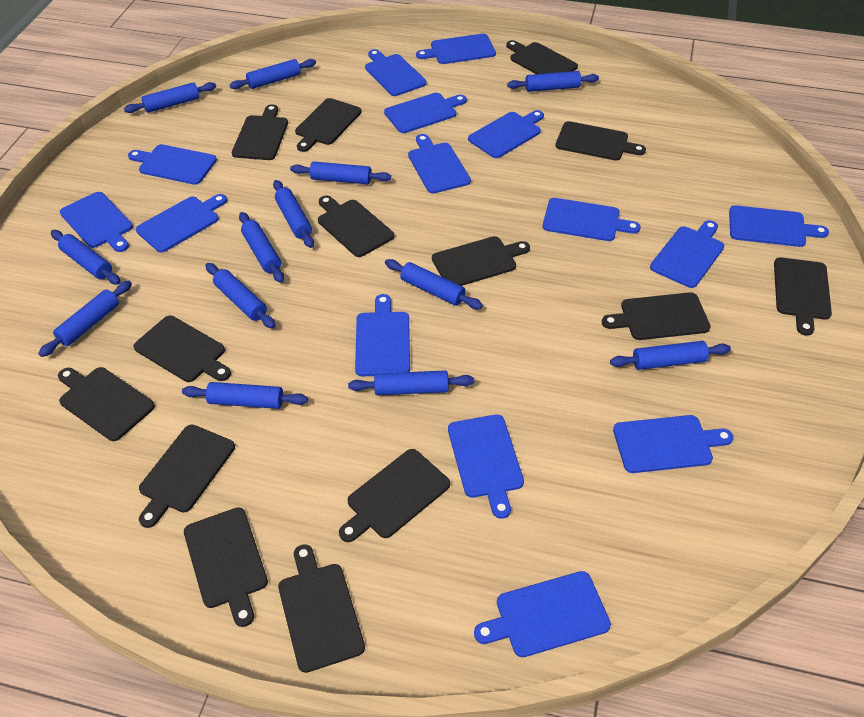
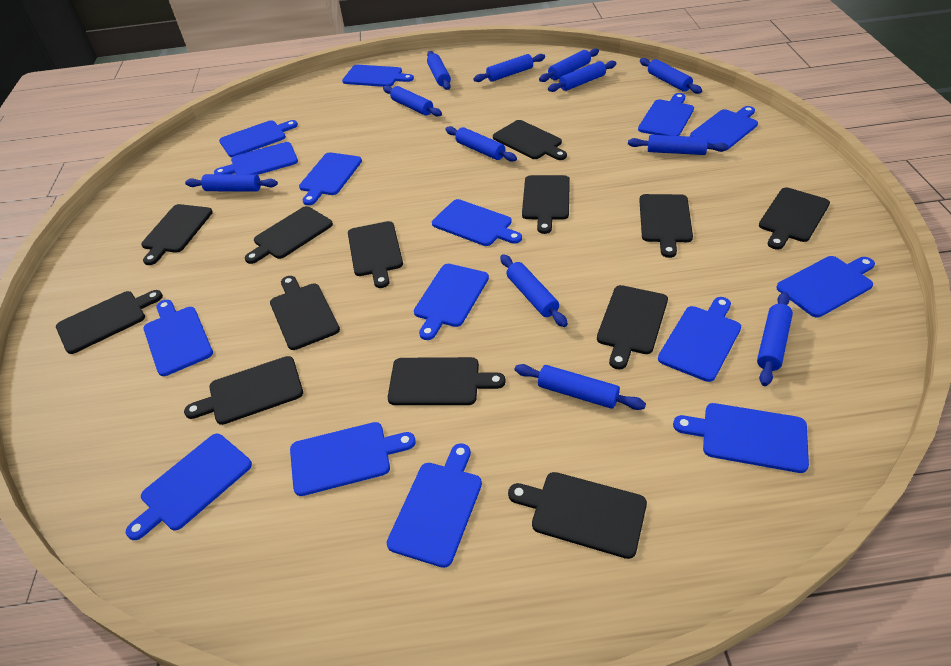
black cutting board: [58,367,155,441] [133,316,231,382] [139,425,235,528] [184,507,268,627] [232,104,288,160] [278,544,365,673] [295,98,362,152] [318,195,394,257] [339,449,450,542] [432,236,530,286] [506,40,578,74] [556,121,646,161] [602,292,711,340] [774,257,832,336] = 14 -> [56,290,163,354] [141,204,213,265] [184,356,303,425] [245,206,333,264] [270,276,340,350] [348,221,403,288] [388,357,506,405] [493,120,567,160] [508,472,647,559] [522,175,570,234] [597,285,668,369] [639,194,693,258] [759,187,830,250] = 13
blue rolling pin: [38,280,132,357] [51,230,121,285] [124,82,216,113] [182,382,308,409] [205,263,276,329] [230,59,316,89] [239,212,284,283] [273,180,314,248] [290,161,391,184] [348,370,474,395] [385,259,483,309] [507,71,599,92] [610,341,731,370] = 13 -> [185,174,278,192] [383,85,442,117] [427,51,451,90] [445,126,517,162] [473,54,545,82] [500,254,568,327] [515,364,646,410] [539,48,599,82] [548,60,617,92] [628,135,729,155] [640,58,702,94] [757,292,793,386] = 12

